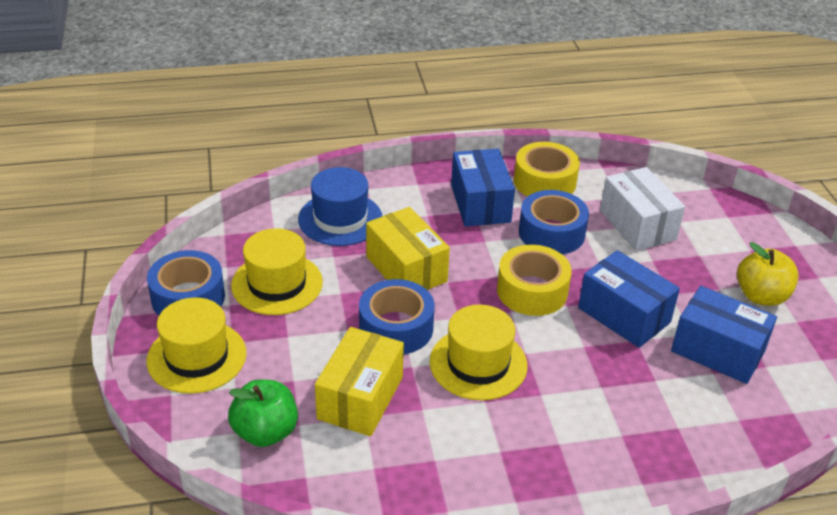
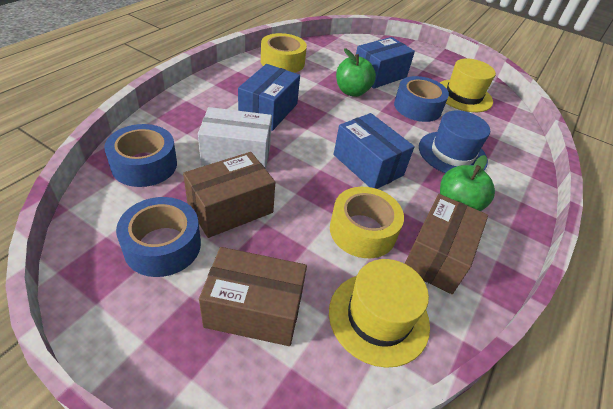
brown box: none = 0 -> [183,152,275,238] [199,247,307,346] [405,194,488,294] = 3
green apple: [228,380,298,447] = 1 -> [336,48,376,97] [440,155,495,211] = 2
yellow apple: [737,242,799,306] = 1 -> none = 0
yellow box: [315,327,404,436] [366,207,450,290] = 2 -> none = 0
yellow hat: [146,297,247,394] [231,228,323,315] [430,304,528,400] = 3 -> [329,259,430,368] [439,58,496,112] = 2

